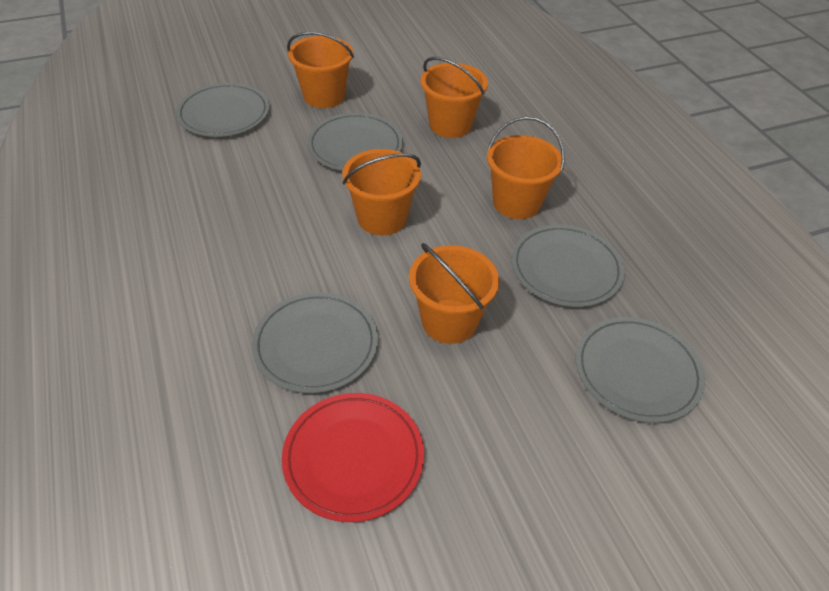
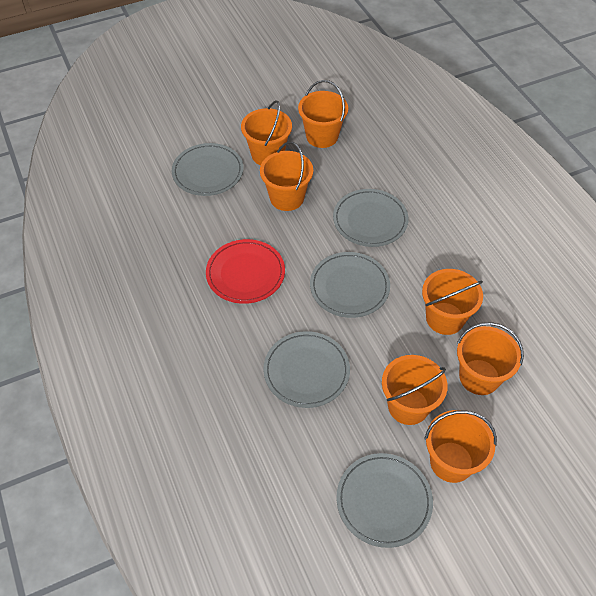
orange bucket: [287,32,354,108] [342,149,421,236] [409,243,499,344] [420,57,488,138] [487,116,565,219] = 5 -> [241,100,292,165] [260,142,313,211] [298,80,348,148] [382,355,448,425] [422,269,483,335] [424,410,497,483] [457,322,524,395] = 7

